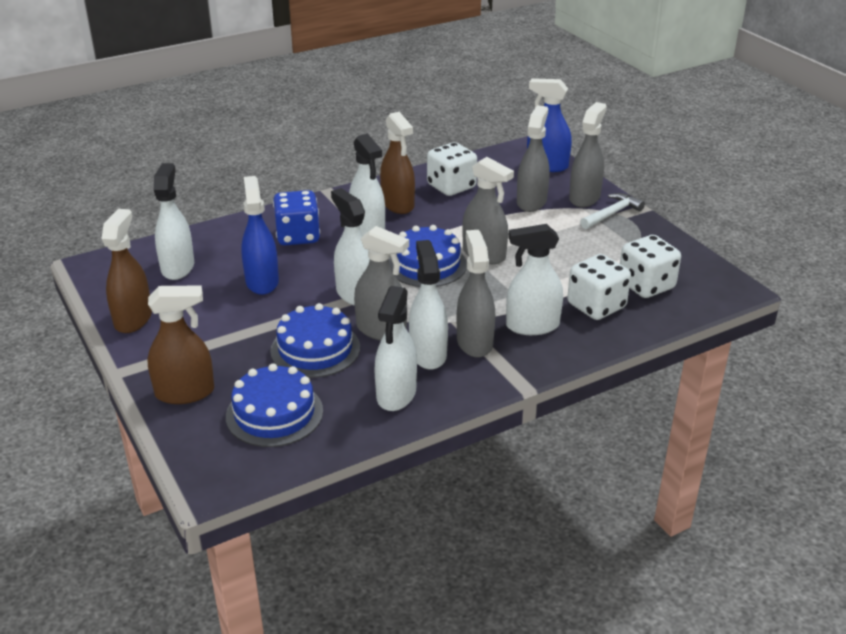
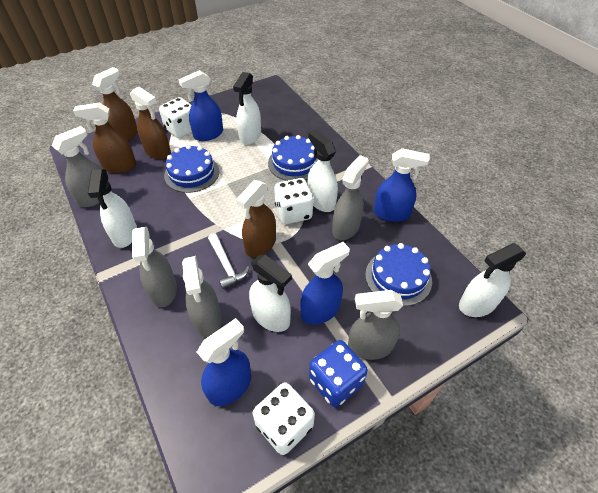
blue spray bottle: [241,176,279,295] [527,78,572,172] = 2 -> [178,70,223,141] [197,318,251,406] [300,242,350,325] [374,148,430,222] = 4
brown spray bottle: [101,209,152,333] [147,285,214,404] [380,112,415,214] = 3 -> [73,103,137,173] [92,67,137,141] [130,86,171,160] [236,180,276,258] = 4
white spray bottle: [154,163,194,280] [331,188,370,306] [349,133,385,236] [374,286,417,411] [409,240,448,369] [506,224,563,335] = 6 -> [88,169,137,248] [233,72,261,145] [249,255,292,332] [307,130,338,212] [459,243,526,317] = 5

